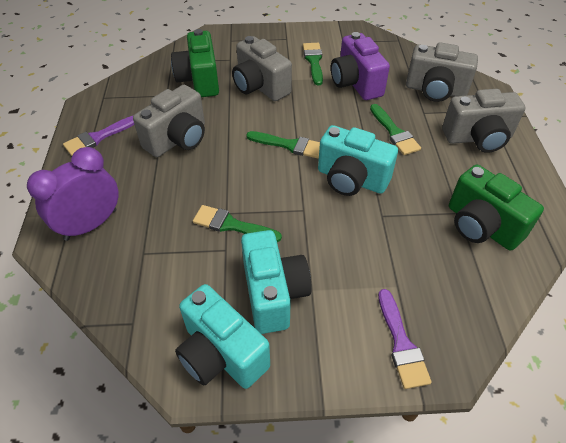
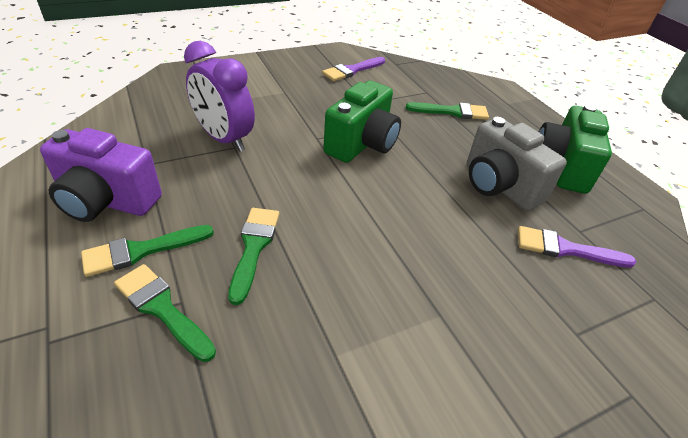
grey camera: [133,85,205,157] [232,36,292,101] [406,42,478,102] [442,89,526,153] = 4 -> [467,117,567,211] = 1
turquoise camera: [175,284,270,389] [241,230,312,334] [318,125,398,196] = 3 -> none = 0

